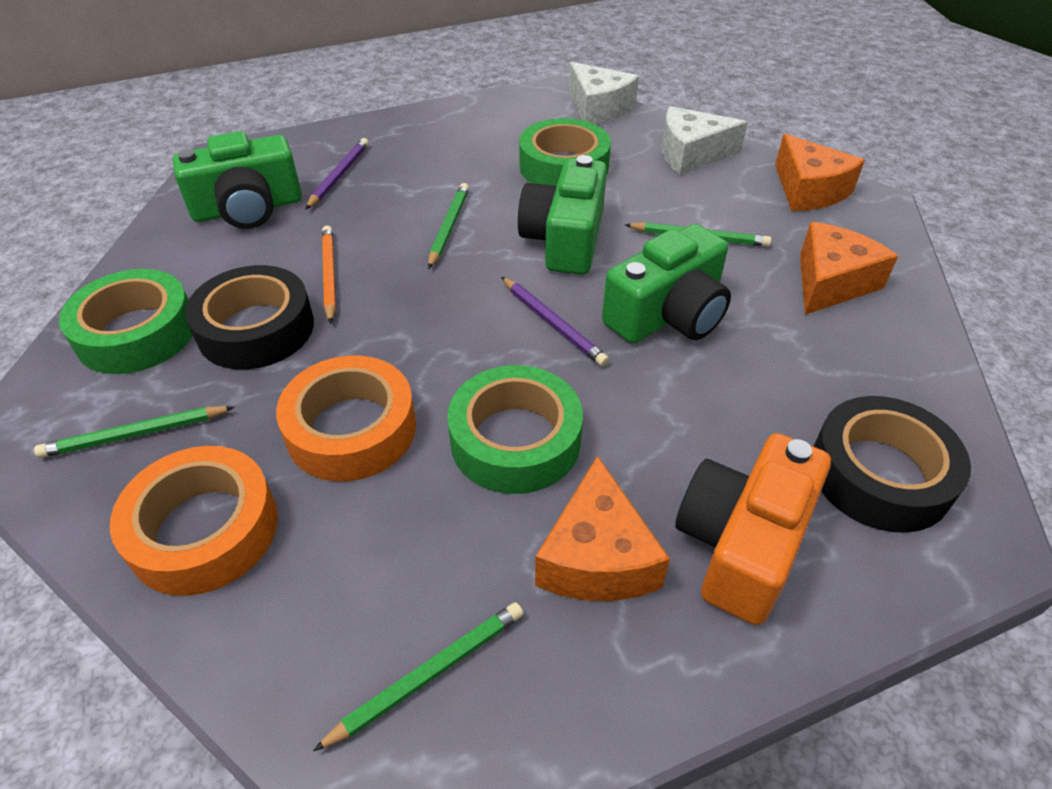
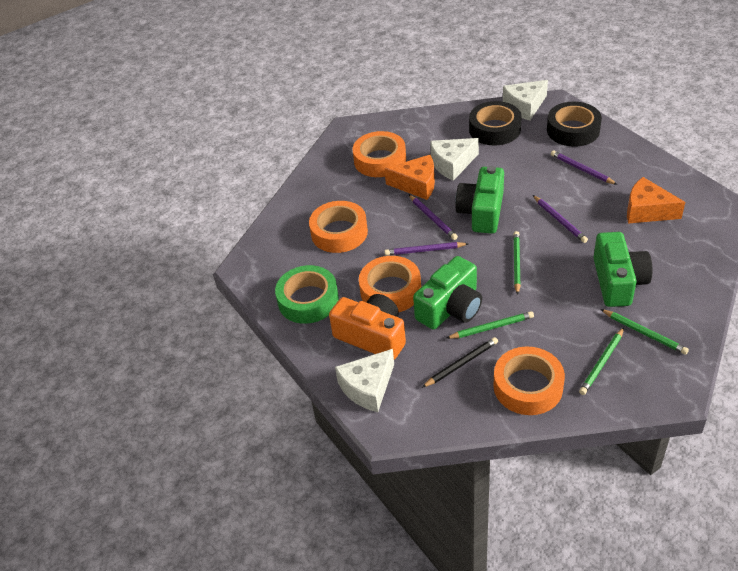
black pencil: none = 0 -> [422,337,498,388] = 1
green tape: [59,269,193,374] [447,365,583,494] [519,118,611,186] = 3 -> [275,265,339,324] = 1
orange cheese: [535,456,670,601] [775,134,865,211] [800,222,898,315] = 3 -> [384,155,435,200] [627,177,685,224] = 2
orange pencil: [322,225,336,324] = 1 -> none = 0
orange tape: [110,446,278,596] [276,355,416,482] = 2 -> [309,201,368,253] [352,131,406,177] [359,256,421,312] [493,347,565,415] = 4
purple pencil: [305,138,369,210] [501,277,609,366] = 2 -> [384,242,469,256] [409,195,458,240] [533,195,588,243] [551,150,618,185] = 4
white cheese: [569,62,639,124] [662,106,748,175] = 2 -> [335,349,394,412] [430,138,479,181] [503,80,548,121] = 3

